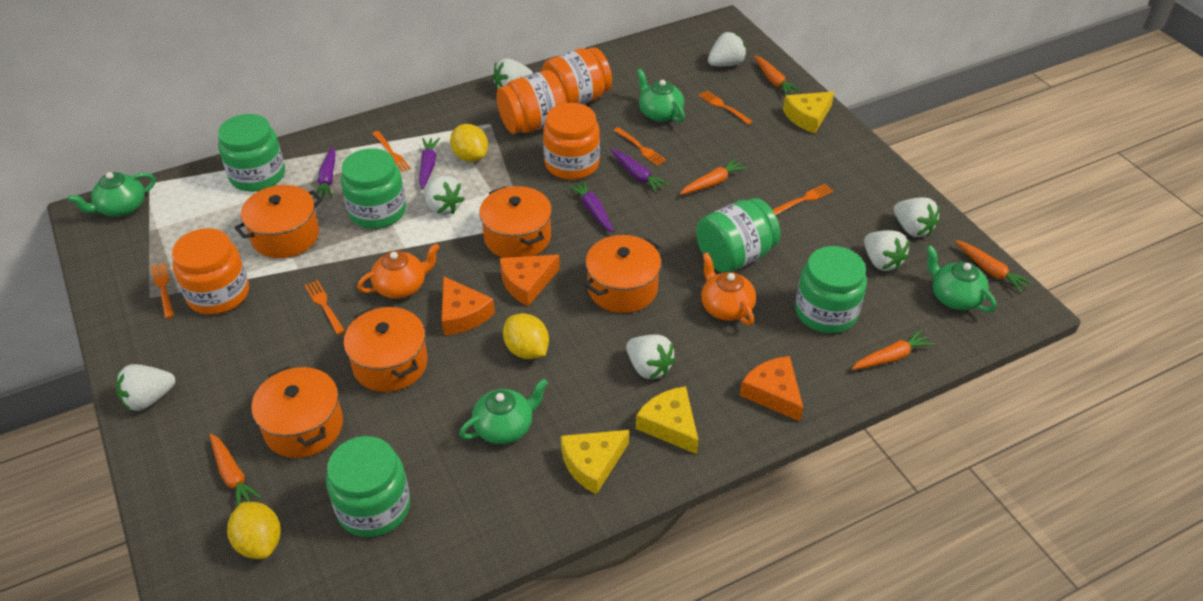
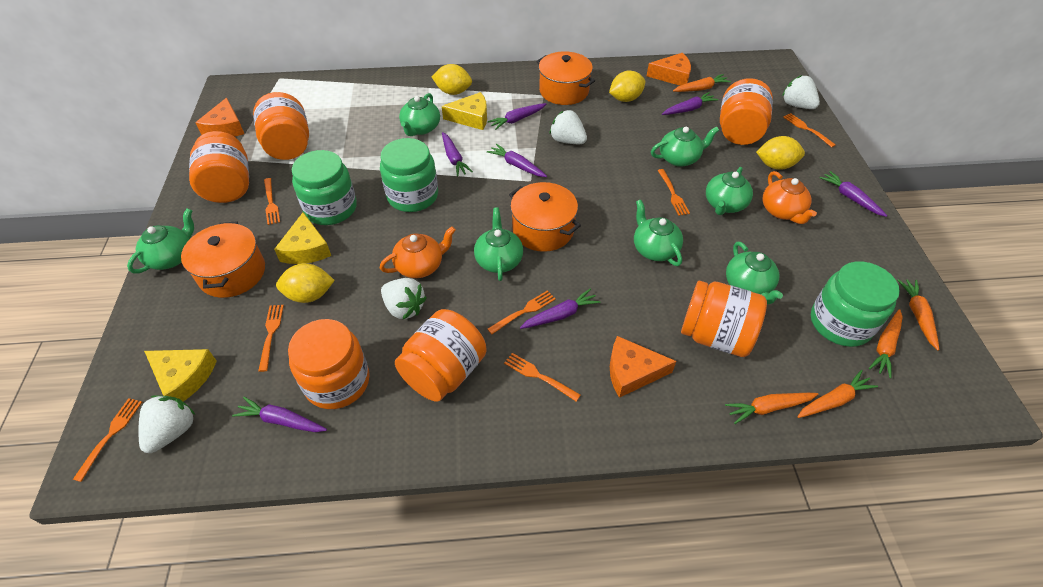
green jar: [218,114,285,192] [326,436,410,537] [341,148,406,229] [696,198,780,273] [795,246,867,334] = 5 -> [292,150,357,225] [380,138,438,212] [811,261,900,347] = 3
green teapot: [68,172,155,217] [459,379,548,444] [637,69,685,122] [926,246,996,312] = 4 -> [127,208,194,273] [399,93,440,136] [474,208,523,281] [634,200,683,266] [651,126,719,167] [706,167,753,215] [726,242,783,304] = 7
orange fork: [151,263,174,319] [305,280,345,335] [372,131,410,172] [613,127,667,166] [699,91,753,125] [773,184,833,215] = 6 -> [73,398,142,482] [258,305,284,372] [264,178,280,225] [487,290,556,334] [504,353,581,402] [657,169,690,216] [783,113,836,147] = 7
orange jar: [172,228,249,315] [497,70,567,134] [542,47,612,104] [543,103,600,180] = 4 -> [189,131,249,203] [253,92,309,160] [288,319,370,409] [395,309,487,402] [681,281,767,357] [720,78,773,145] = 6
orange pot: [234,185,322,258] [251,366,343,458] [344,307,428,392] [479,186,552,258] [584,235,661,313] = 5 -> [181,221,265,298] [509,182,581,252] [536,51,595,105] = 3
purple carrot: [313,146,336,199] [419,138,440,189] [568,180,614,232] [611,149,670,193] = 4 -> [232,397,327,432] [442,132,473,176] [487,144,547,177] [488,103,546,130] [520,289,600,329] [662,92,718,115] [820,171,887,217] = 7
white strawberry: [116,364,175,411] [424,176,465,215] [493,58,533,90] [626,334,676,379] [708,32,747,66] [864,230,909,271] [894,197,940,237] = 7 -> [138,395,195,453] [381,278,427,319] [550,110,587,144] [782,75,820,109] = 4
yellow lemon: [227,502,281,559] [450,124,488,162] [503,313,549,359] = 3 -> [276,263,335,303] [432,64,472,95] [609,71,645,102] [756,136,805,170] = 4

